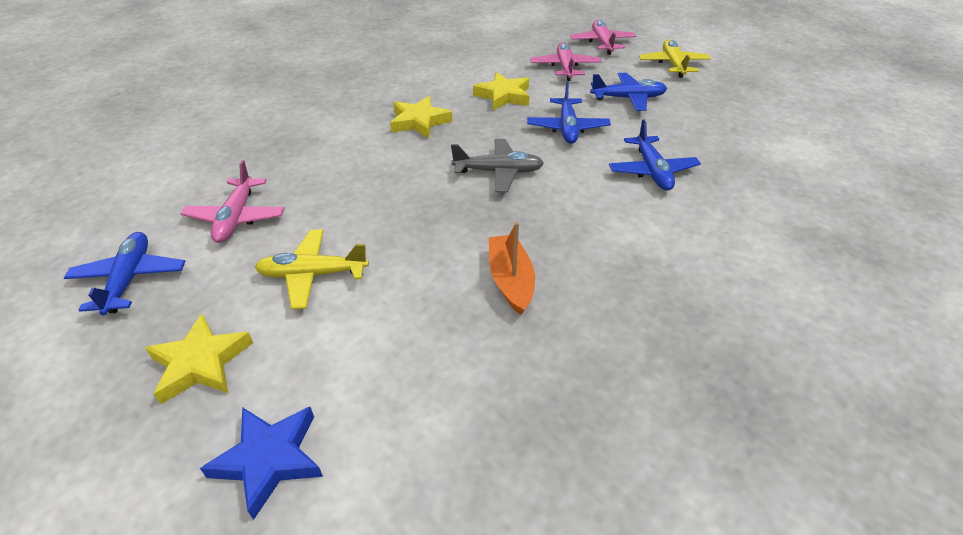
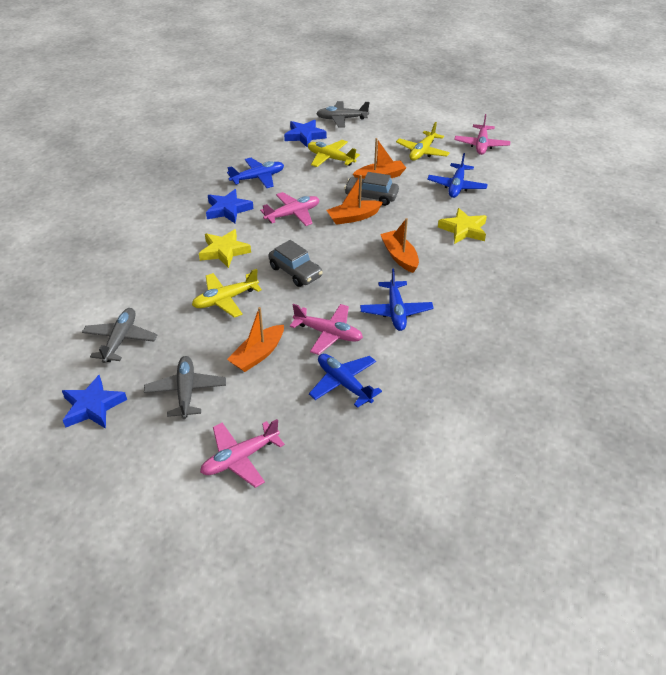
blue star: [200,407,323,520] = 1 -> [62,375,127,429] [206,189,253,223] [284,120,327,147] = 3
grey car: none = 0 -> [268,240,323,287] [344,172,399,206] = 2
grey plane: [451,139,544,192] = 1 -> [82,308,157,363] [144,356,226,419] [316,101,370,128] = 3
orange boat: [489,222,535,315] = 1 -> [227,307,284,372] [326,175,383,225] [353,138,406,179] [380,218,419,273] = 4
pink plane: [181,160,285,243] [530,42,602,81] [570,20,636,55] = 3 -> [200,419,285,488] [260,192,319,226] [290,304,363,355] [454,114,510,155] = 4
yellow plane: [255,229,369,309] [639,39,711,78] = 2 -> [192,269,262,318] [308,140,360,167] [396,122,450,161] = 3
yellow star: [145,314,253,404] [390,96,452,139] [473,72,529,110] = 3 -> [199,229,251,268] [438,208,487,244] = 2

